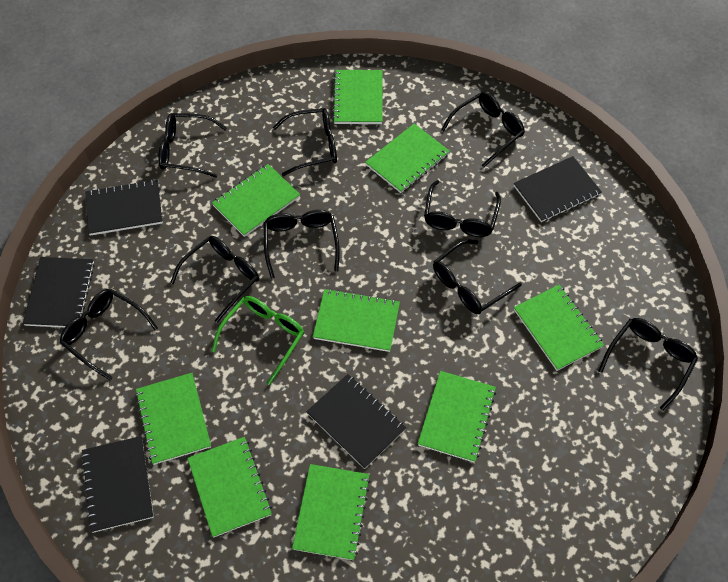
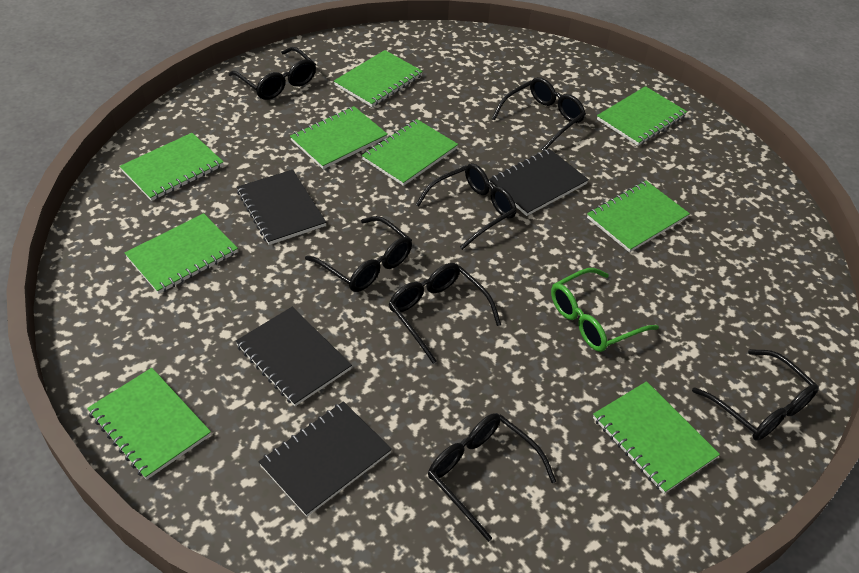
black glasses: [60,289,158,380] [158,113,227,178] [170,236,259,323] [264,210,340,279] [273,108,337,176] [424,180,501,237] [433,240,522,314] [441,92,525,168] [599,318,698,410] = 9 -> [228,47,316,100] [305,216,412,292] [389,263,501,363] [415,163,516,250] [428,413,556,542] [492,77,586,151] [692,349,819,441] = 7
black notebook: [23,257,95,327] [81,436,154,533] [86,179,163,236] [306,374,406,469] [514,156,602,222] = 5 -> [235,307,352,406] [237,170,326,245] [258,401,392,517] [488,149,589,216] = 4

